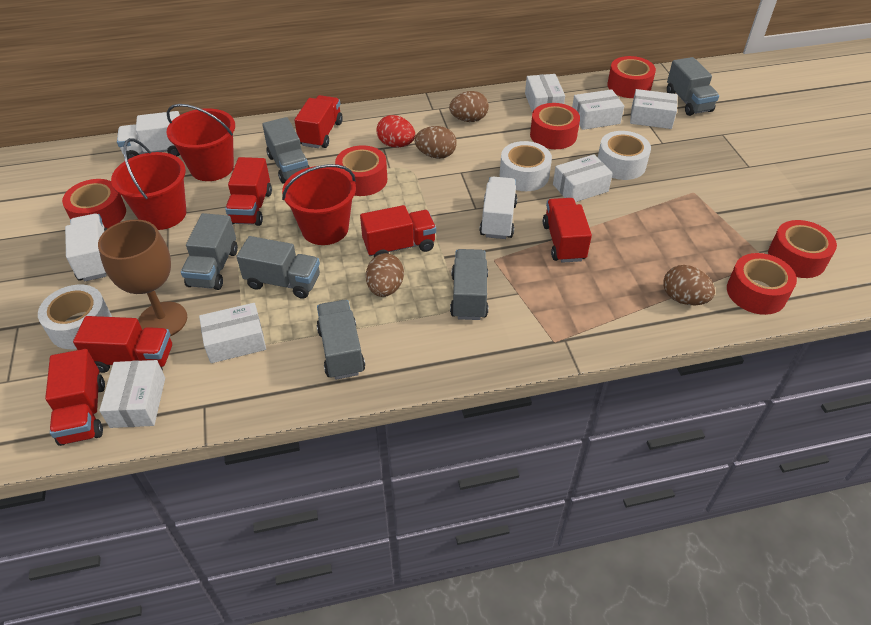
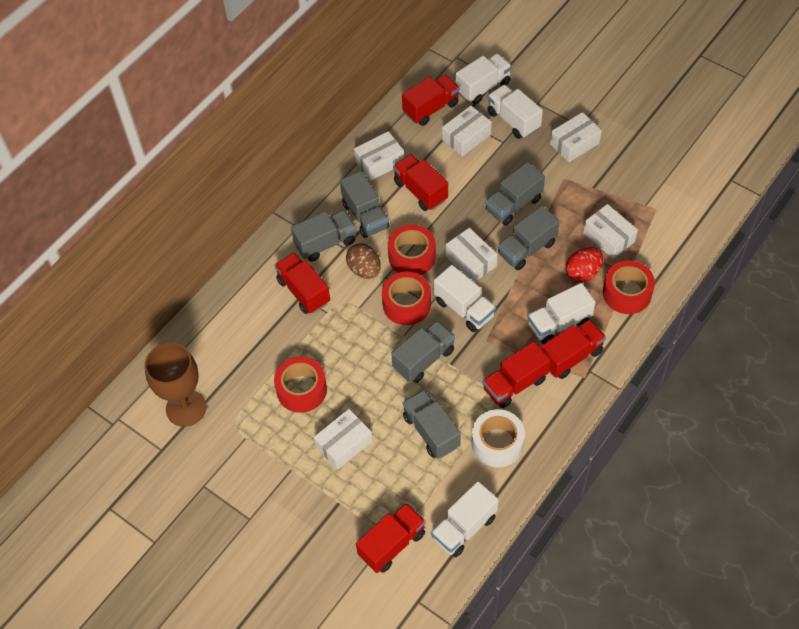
brown egg: [366,253,404,297] [414,126,457,159] [449,91,489,122] [663,265,715,305] = 4 -> [346,243,381,279] = 1
red bucket: [111,138,186,230] [167,104,235,181] [282,164,356,245] = 3 -> none = 0
red tape: [62,179,126,228] [335,145,387,196] [530,103,580,149] [607,56,656,98] [727,253,797,315] [768,220,837,278] = 6 -> [274,357,327,413] [382,272,431,325] [388,225,436,275] [603,261,655,314] = 4
white tape: [38,285,112,349] [500,141,552,191] [597,131,651,180] = 3 -> [472,409,525,468] = 1
white truck: [65,214,108,281] [117,111,180,159] [479,177,518,239] = 3 -> [431,481,499,557] [434,265,496,332] [456,53,512,104] [487,84,543,139] [527,283,596,344] = 5

